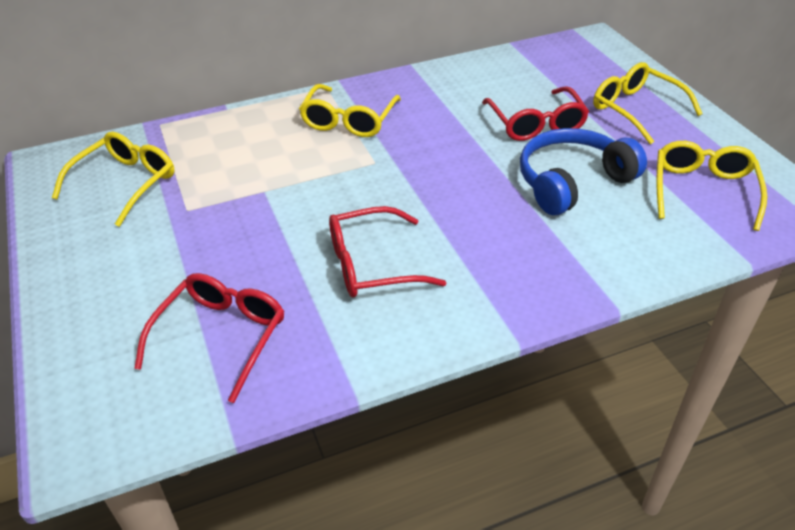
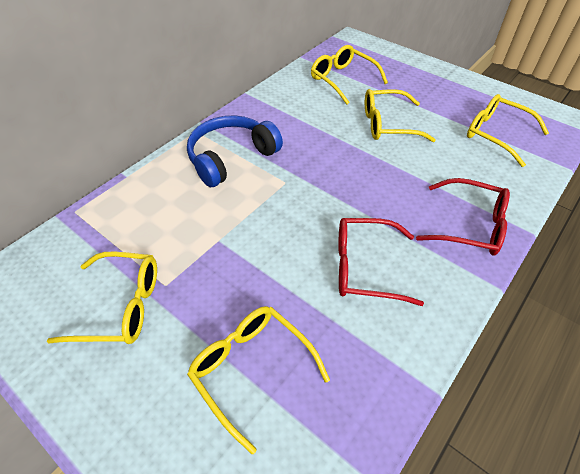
red glasses: [134,273,284,403] [329,206,447,297] [482,86,589,141] = 3 -> [338,218,424,306] [416,178,510,256] = 2
yellow glasses: [52,132,175,227] [299,84,401,137] [593,62,702,144] [656,141,767,231] = 4 -> [47,251,157,344] [187,306,330,454] [311,45,388,104] [365,89,436,142] [467,94,549,167] = 5

